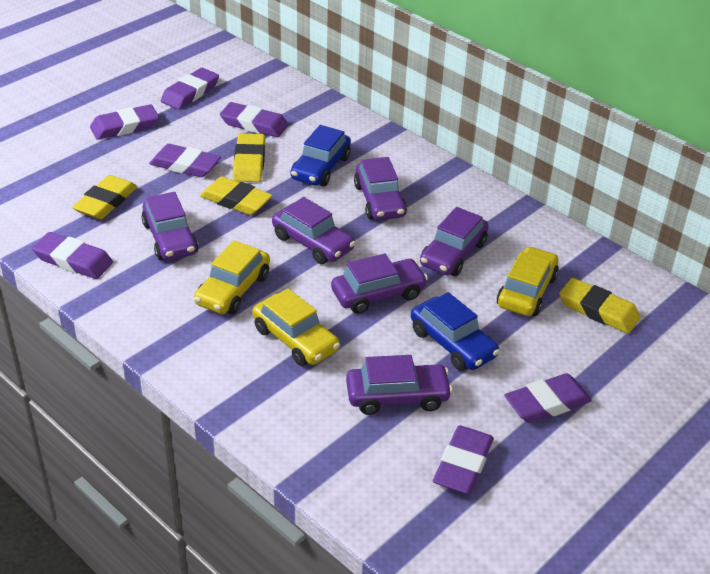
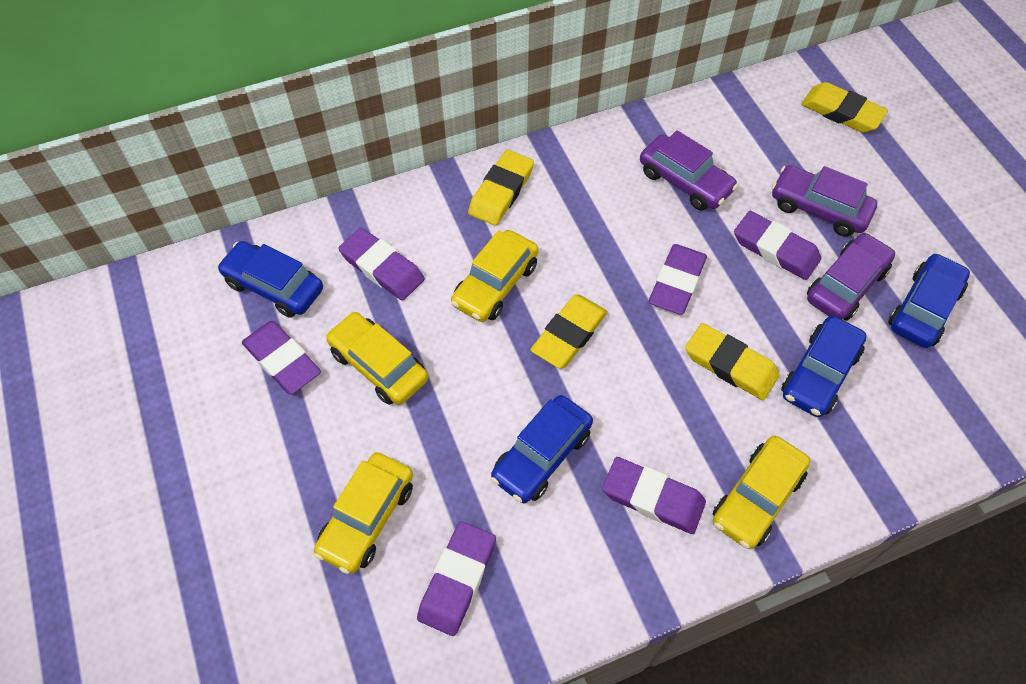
blue car: [291,125,351,186] [411,292,500,371] = 2 -> [217,241,323,318] [491,395,593,503] [781,316,867,417] [888,253,970,348] = 4
purple car: [141,192,198,260] [272,197,355,264] [331,253,428,314] [346,355,453,415] [354,157,407,220] [420,207,489,276] = 6 -> [640,130,738,211] [772,165,877,236] [807,232,895,321] = 3
purple eraser: [32,232,113,279] [90,104,159,140] [149,144,221,177] [161,68,219,110] [220,102,289,137] [433,425,494,494] [504,373,592,423] = 7 -> [242,321,321,394] [338,228,425,301] [417,521,496,636] [602,457,706,534] [649,244,707,315] [734,211,821,280] = 6
yellow car: [194,240,270,314] [252,288,340,366] [497,246,559,316] = 3 -> [314,452,413,574] [326,312,428,405] [451,230,539,322] [713,435,810,549] = 4

